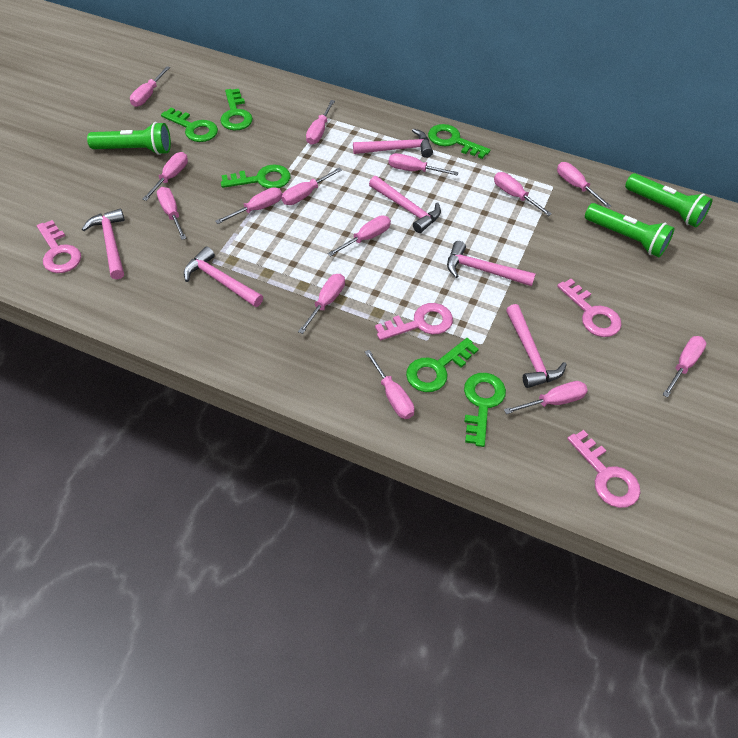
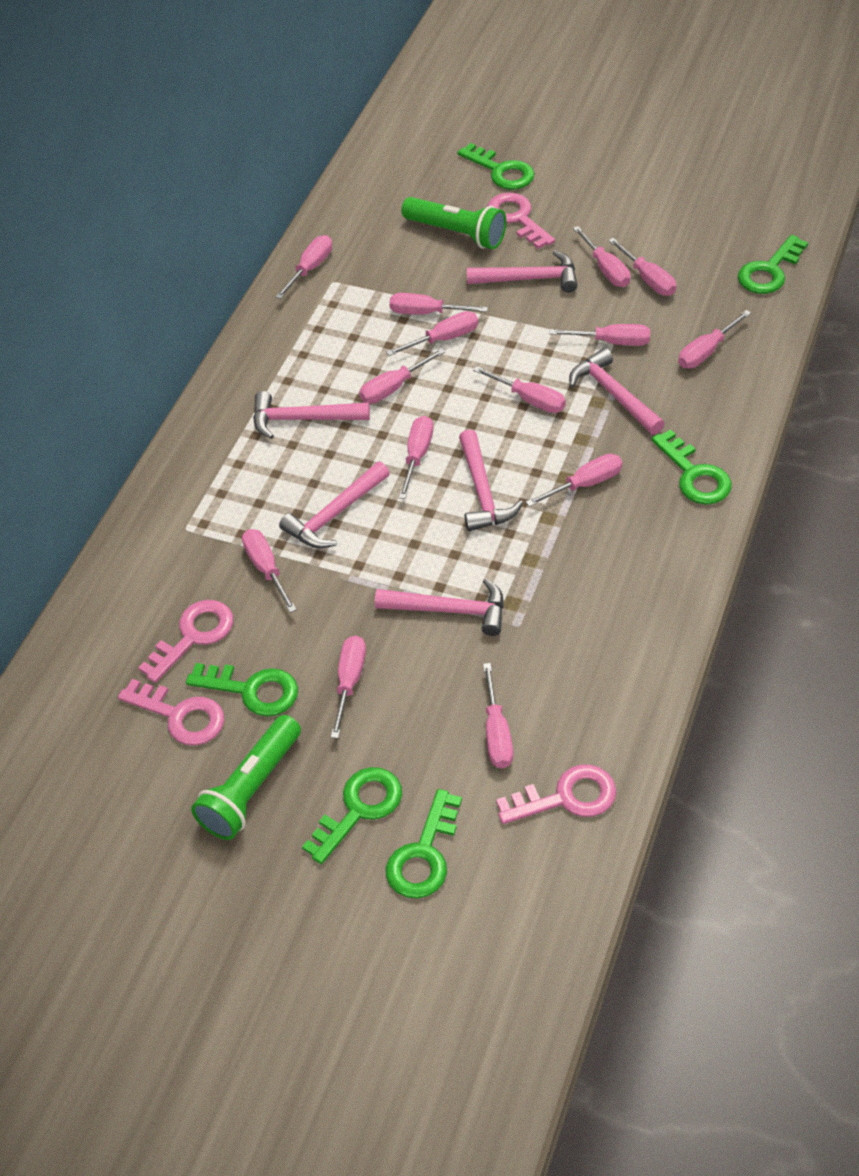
green flashlight: [87,122,171,155] [585,203,674,257] [625,173,713,227] = 3 -> [191,715,301,840] [401,197,506,249] = 2

